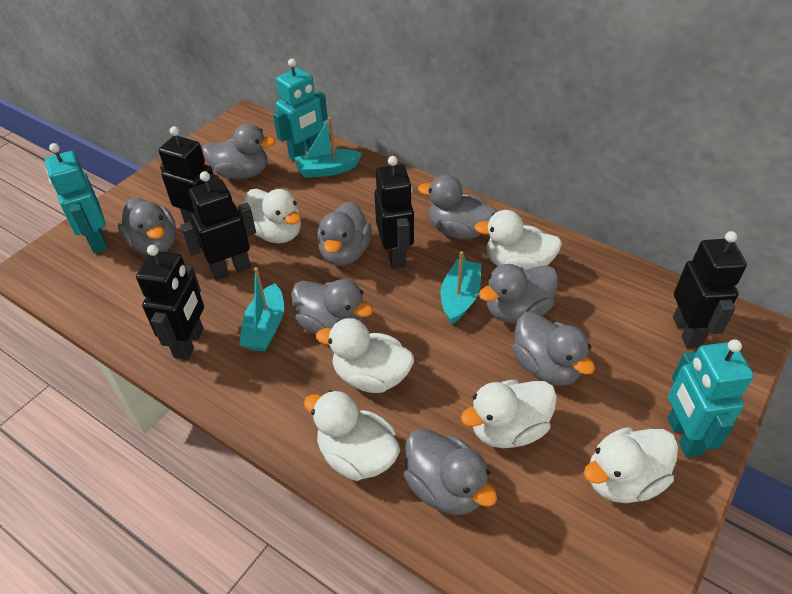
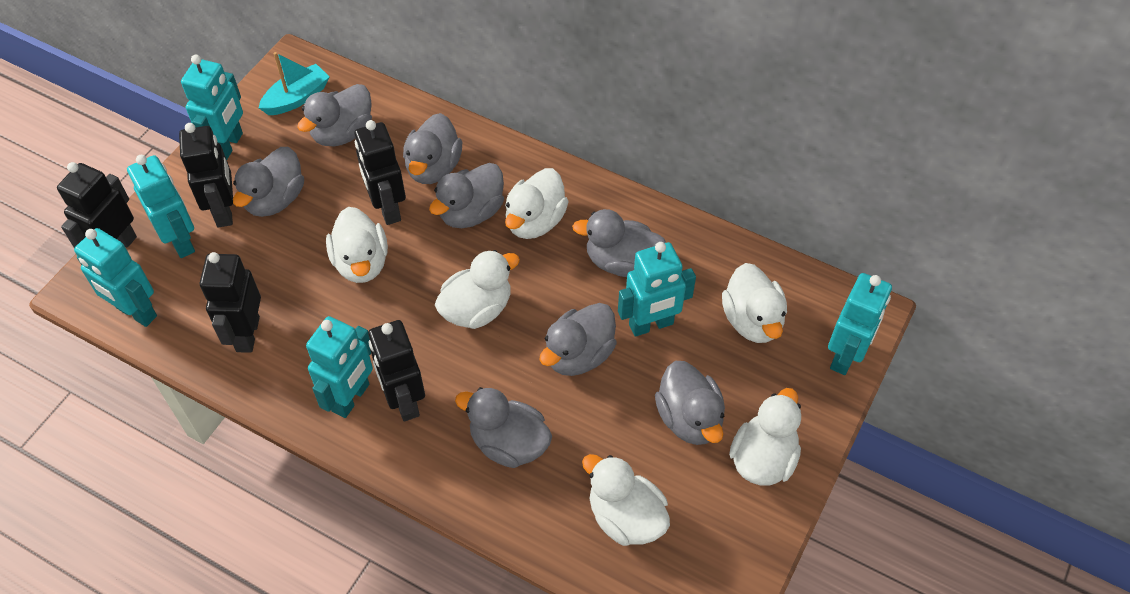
turquoise boat: [239,267,284,351] [295,117,362,178] [440,251,481,324] = 3 -> [259,52,330,115] = 1
turquoise robot: [45,143,108,254] [273,58,328,162] [667,339,754,457] = 3 -> [74,228,157,327] [127,155,195,258] [181,55,243,160] [306,316,373,418] [618,242,696,337] [828,273,892,375] = 6

